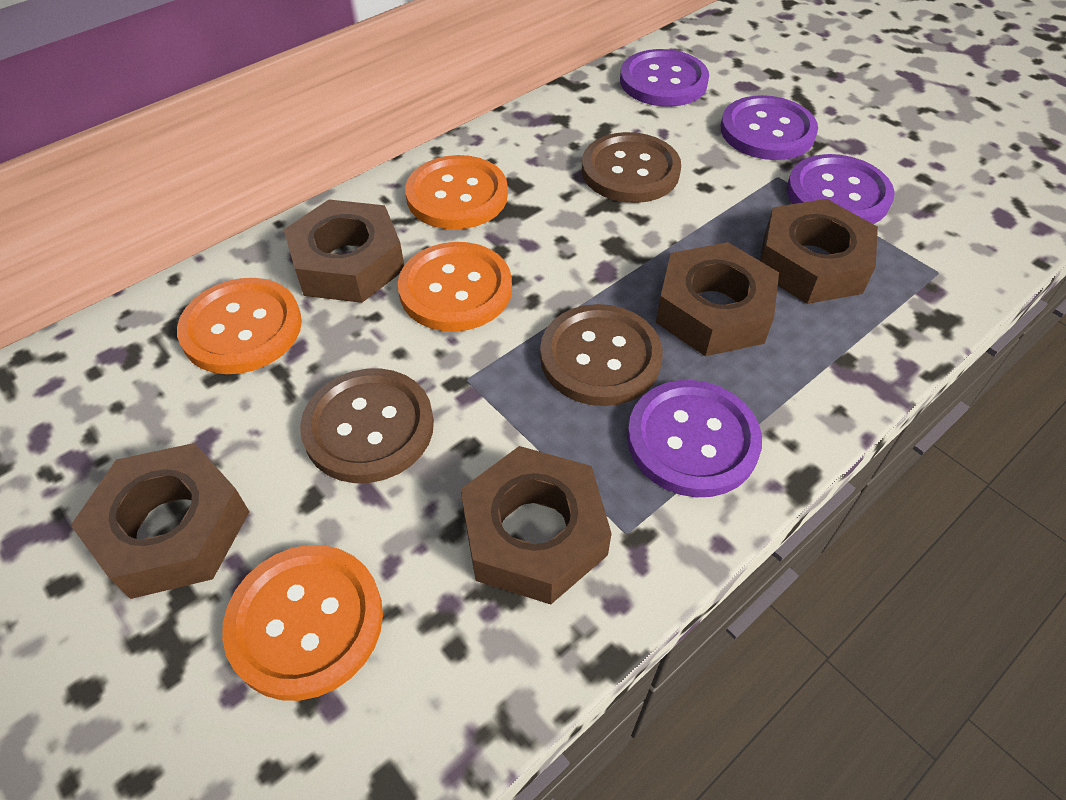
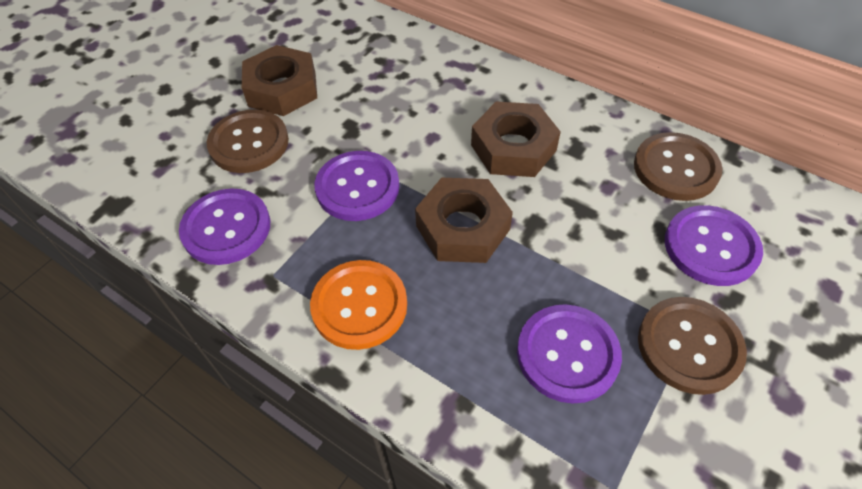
brown nut: [71,443,249,599] [284,200,404,303] [460,446,612,604] [656,242,779,356] [760,199,878,304] = 5 -> [242,45,317,116] [415,178,513,263] [471,102,561,177] = 3
orange button: [177,278,302,374] [222,545,383,701] [398,242,512,332] [405,155,508,230] = 4 -> [310,260,407,350] = 1

